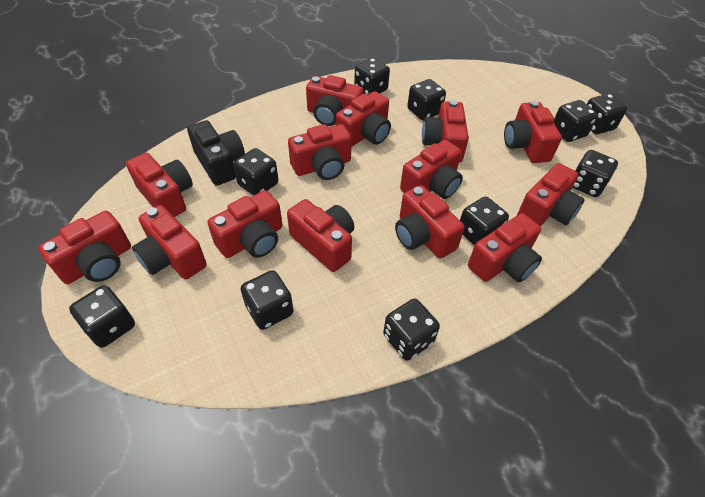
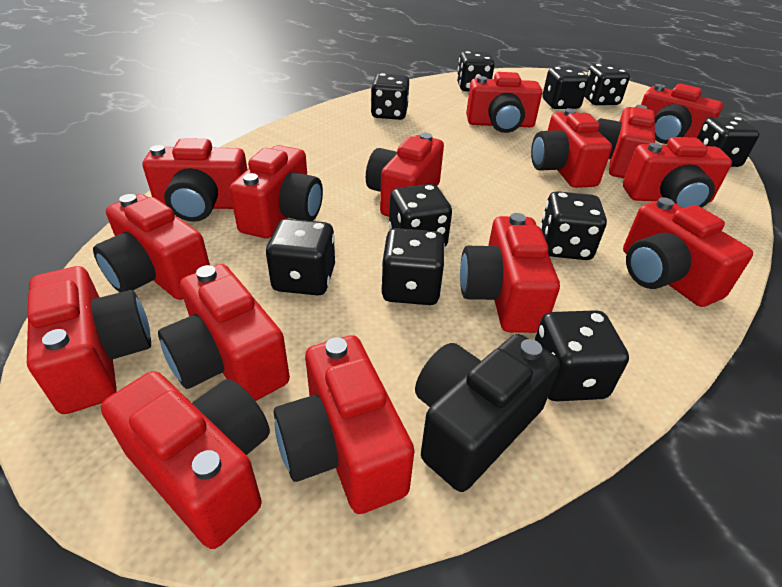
red camera: [38,211,131,284] [126,153,193,217] [132,205,207,279] [207,190,282,258] [287,199,354,272] [288,124,352,180] [306,75,363,126] [336,91,391,147] [395,185,465,259] [400,140,463,199] [422,100,469,163] [468,213,542,283] [504,101,562,163] [517,163,585,227] = 14 -> [27,266,151,414] [93,194,210,300] [101,371,270,549] [143,138,248,222] [158,264,290,401] [230,145,323,238] [274,335,414,514] [366,133,444,217] [460,213,560,333] [466,72,542,133] [531,108,612,188] [598,105,655,178] [623,137,732,208] [623,197,753,307] [641,84,724,144] = 15

